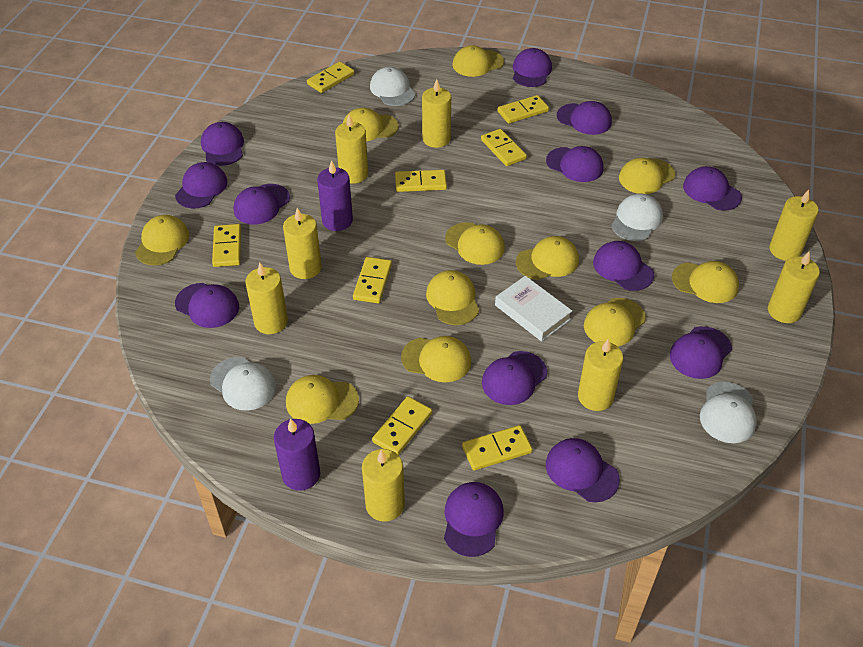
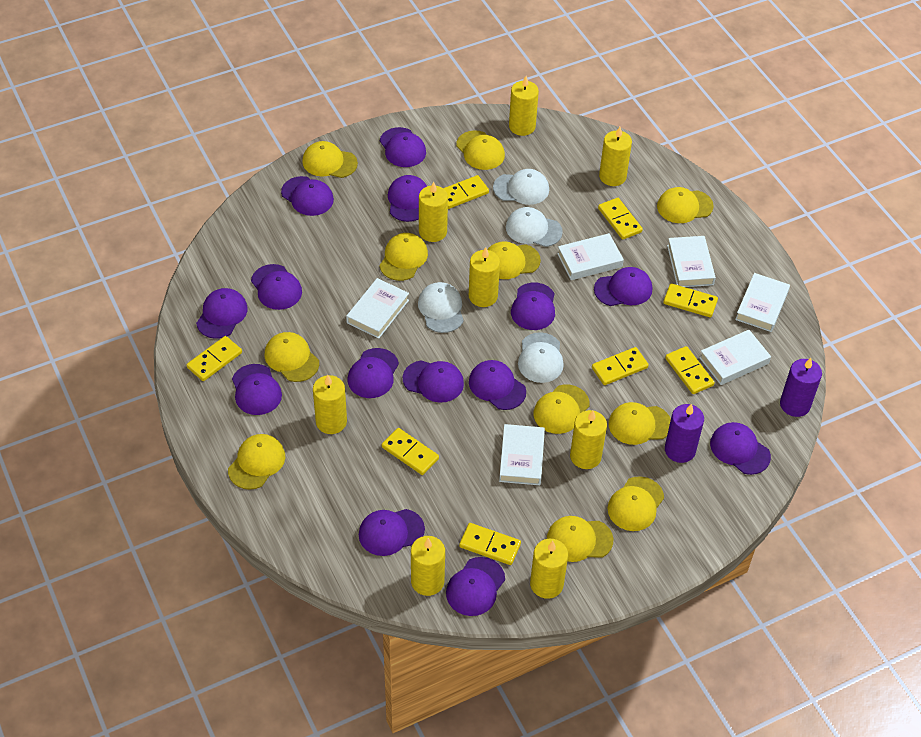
purple cap: [175,162,228,209] [175,283,239,328] [201,122,244,166] [234,184,290,224] [444,482,504,557] [482,351,547,405] [513,48,552,87] [546,146,604,182] [546,438,620,502] [557,101,612,135] [593,241,654,291] [670,326,732,379] [683,166,742,211] = 13 -> [196,288,248,339] [232,364,282,415] [251,264,302,310] [281,176,334,216] [348,348,399,398] [359,509,425,556] [380,127,426,167] [388,175,427,222] [403,360,464,403] [446,557,505,616] [469,360,526,410] [511,282,555,330] [594,267,652,306] [710,422,771,475] = 14
white book: [495,276,572,342] = 1 -> [346,278,409,339] [499,424,545,485] [557,233,624,280] [667,236,716,287] [699,330,771,385] [735,273,790,332] = 6

